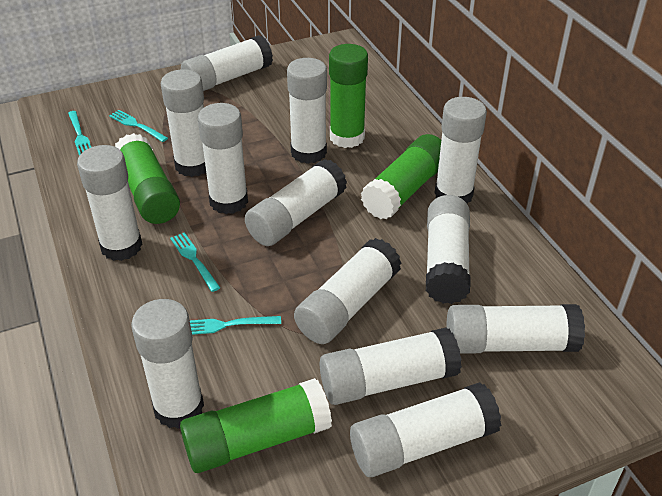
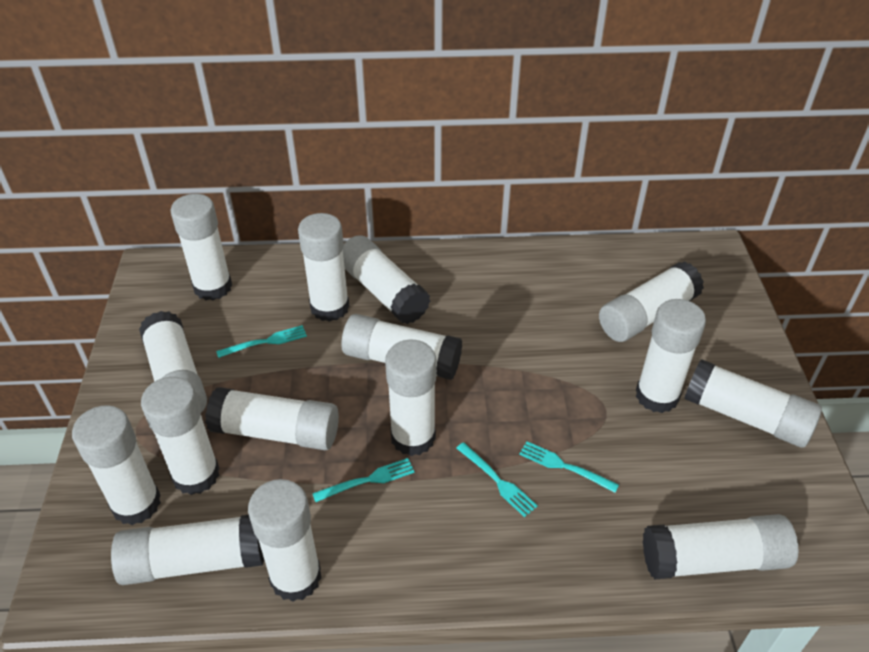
green glue stick: [115,133,180,224] [180,378,332,473] [329,44,368,148] [361,134,441,220] = 4 -> none = 0
white glue stick: [77,145,143,261] [131,299,204,429] [161,69,206,177] [181,35,273,91] [198,103,248,214] [245,159,347,246] [287,58,327,164] [294,238,401,344] [320,328,462,405] [350,382,501,477] [426,195,471,304] [435,97,487,204] [447,304,585,354] = 13 -> [72,405,161,525] [111,515,264,585] [139,311,207,413] [141,377,220,495] [170,194,232,300] [205,387,339,450] [248,479,322,602] [298,213,350,322] [341,314,462,380] [343,235,430,324] [385,339,436,456] [599,261,704,342] [636,299,706,413] [643,514,799,579] [684,359,822,448] = 15

